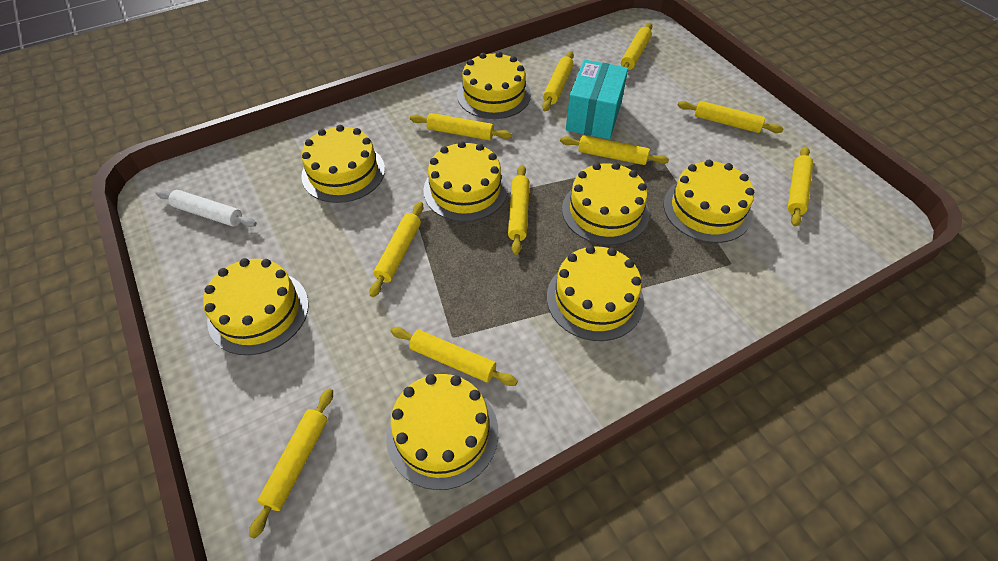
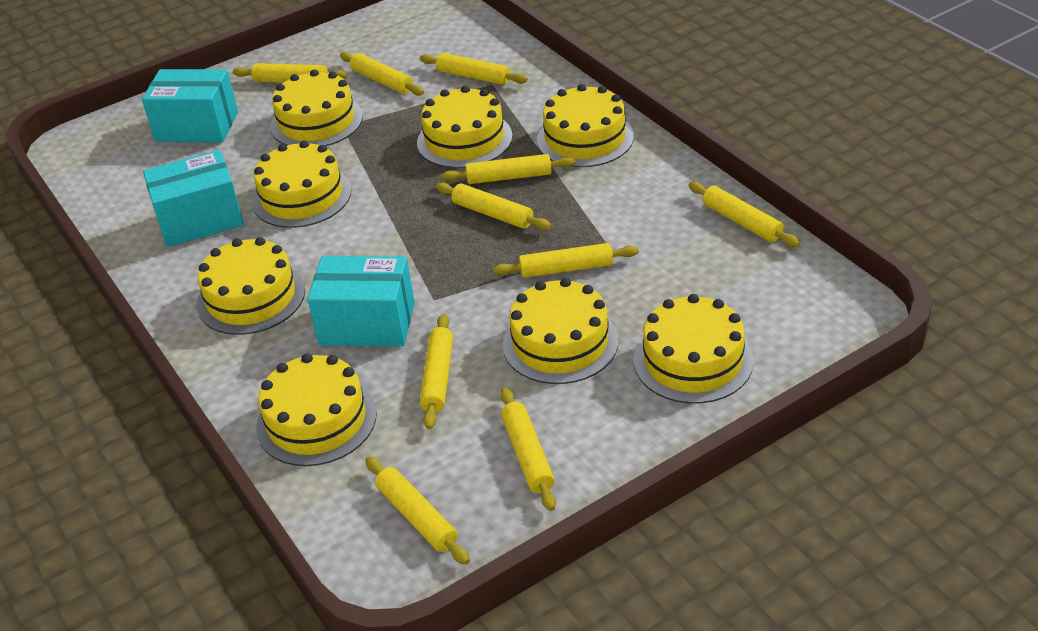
turquoise box: [566,60,628,139] = 1 -> [142,69,238,143] [143,150,244,247] [307,256,415,347] = 3
white rolling pin: [156,189,257,227] = 1 -> none = 0

